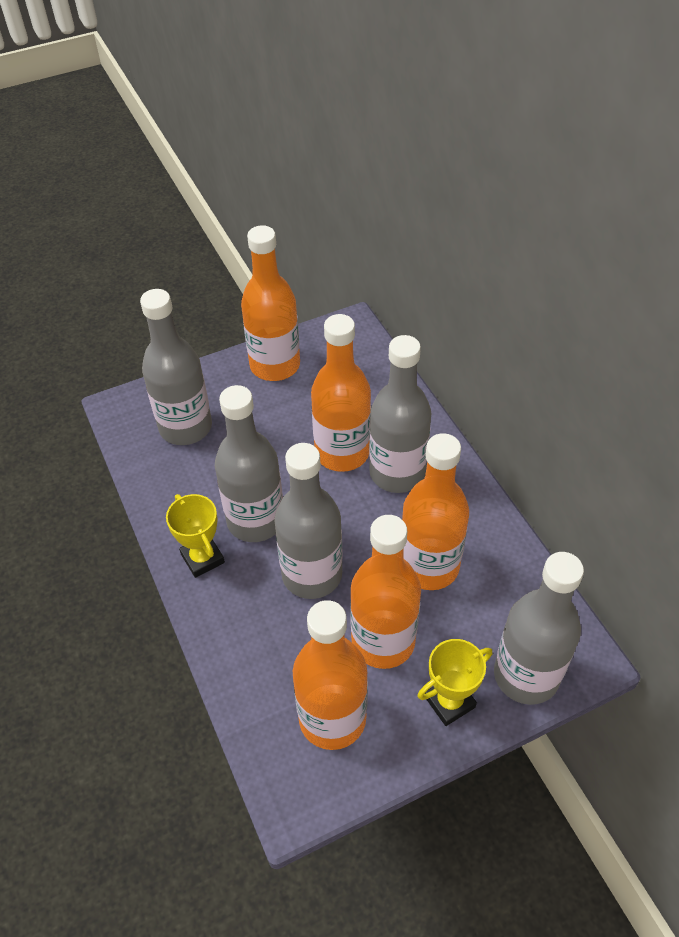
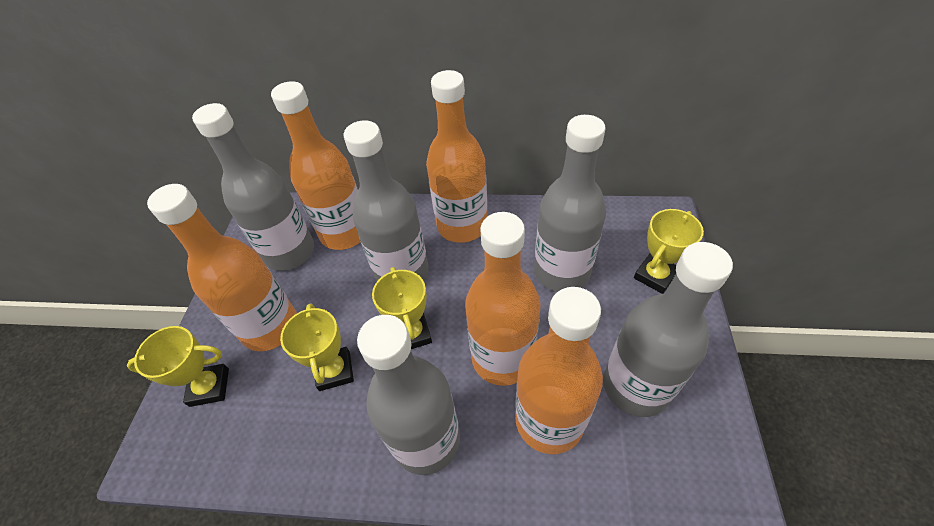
yellow trophy: [166,494,225,578] [417,639,492,726] = 2 -> [127,326,229,407] [280,303,354,391] [372,267,432,349] [634,209,704,294] = 4

